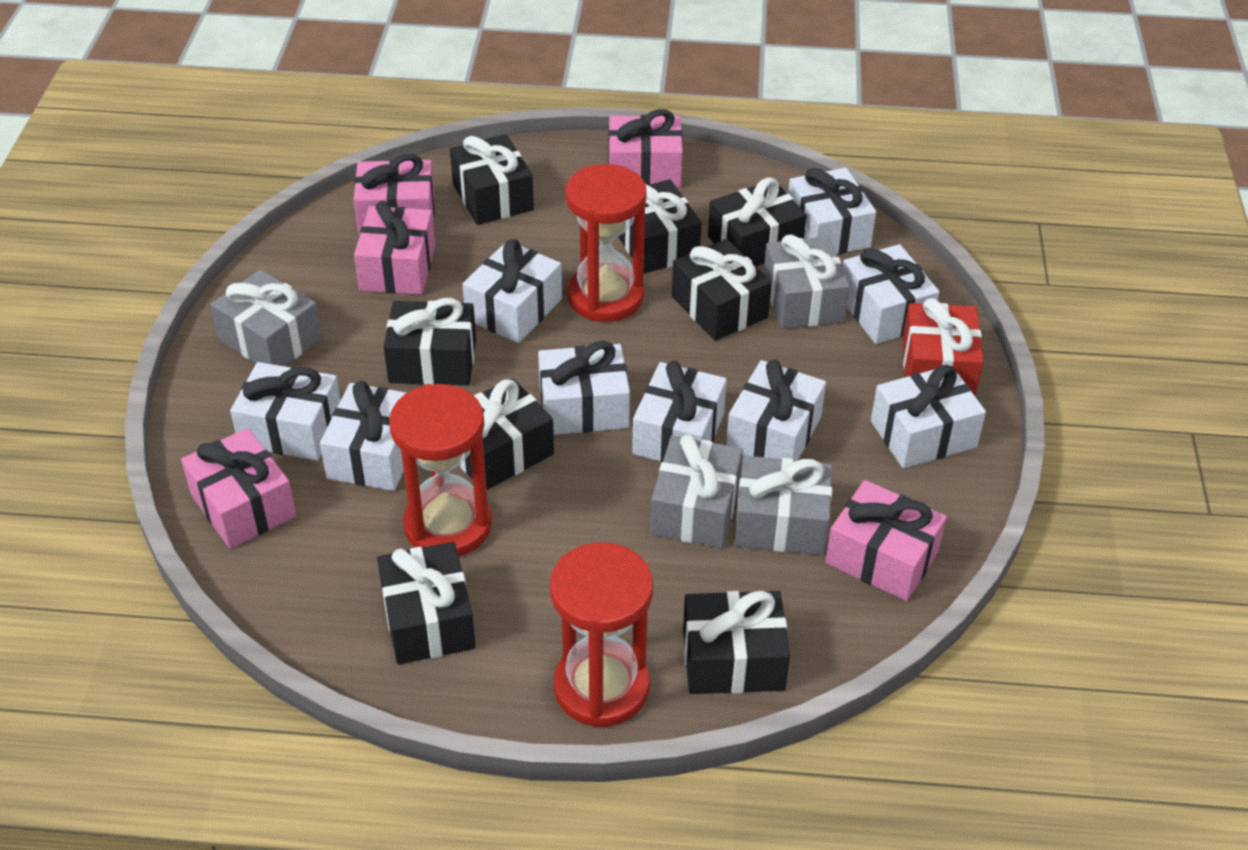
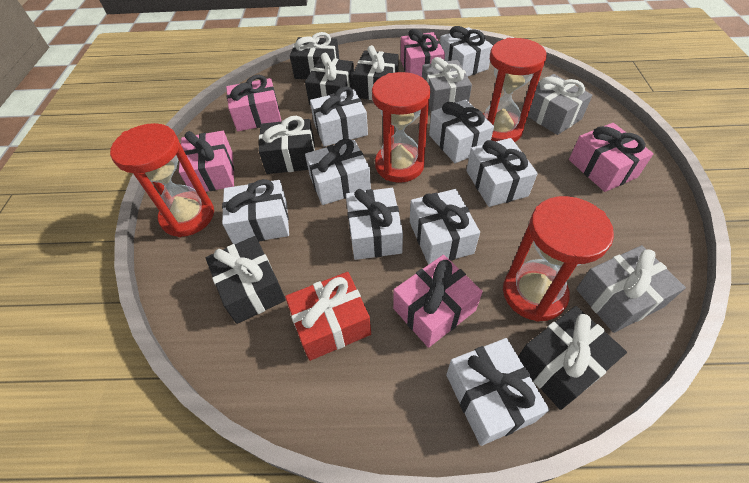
black gift: [377,542,476,664] [384,298,476,386] [450,134,534,225] [460,378,554,490] [618,179,702,274] [672,239,772,341] [683,591,790,694] [708,177,807,266] = 8 -> [205,236,286,324] [259,116,315,174] [290,32,340,79] [305,53,354,105] [353,45,399,100] [518,306,627,410] = 6
grey gift: [211,270,322,366] [650,434,743,548] [735,456,832,555] [764,235,850,329] = 4 -> [422,57,472,112] [521,74,593,135] [576,245,686,333] = 3
red hourglass: [389,384,492,557] [550,542,653,728] [565,164,647,322] = 3 -> [110,123,214,237] [372,72,430,183] [483,38,547,142] [503,196,614,322] = 4

